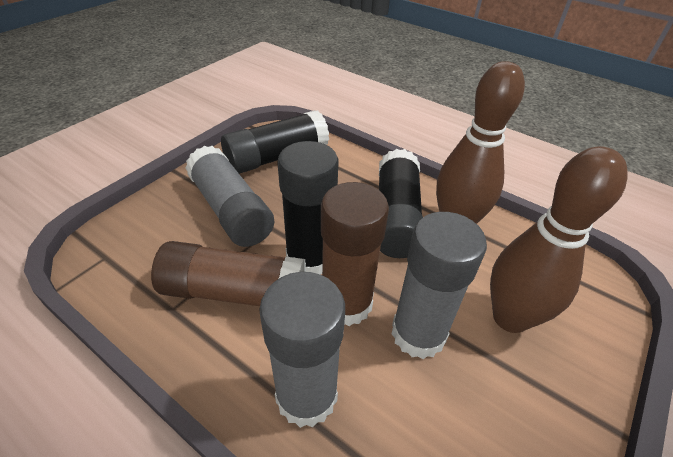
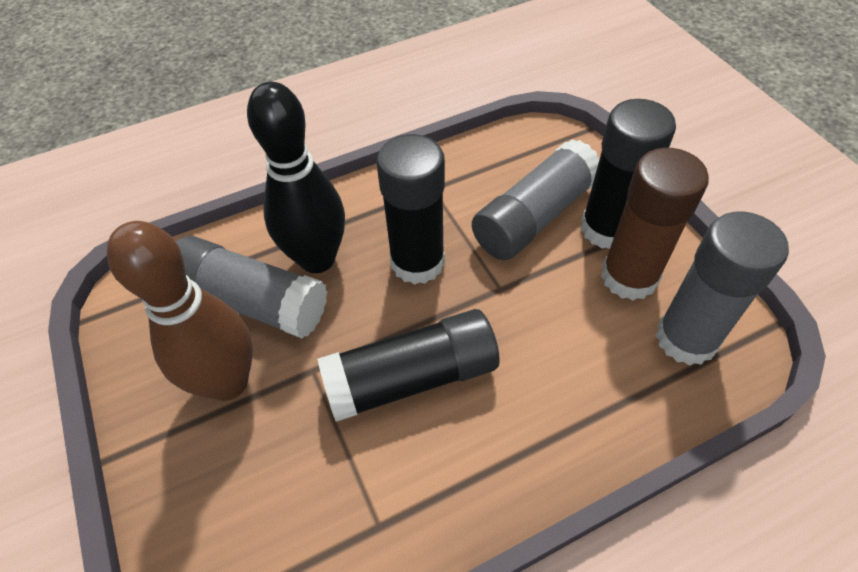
black bowling pin: none = 0 -> [247,82,345,273] = 1
brown bowling pin: [436,61,525,224] [490,146,628,333] = 2 -> [107,221,253,401] = 1
brown glue stick: [151,241,306,306] [321,182,389,326] = 2 -> [601,148,709,300] = 1

